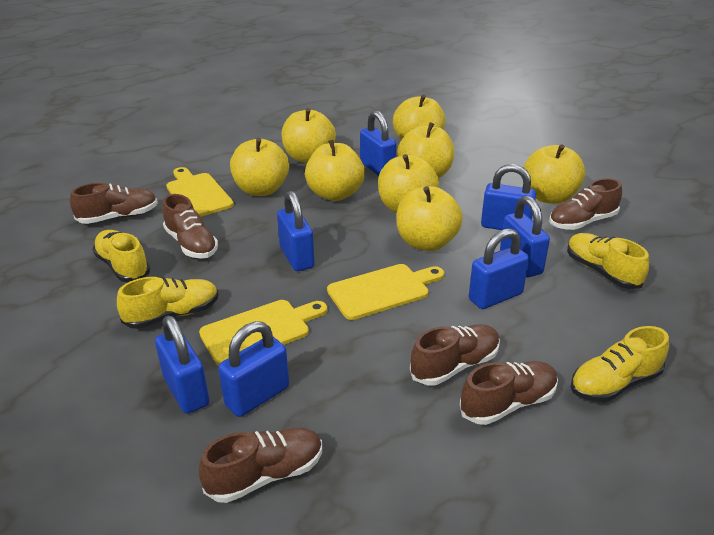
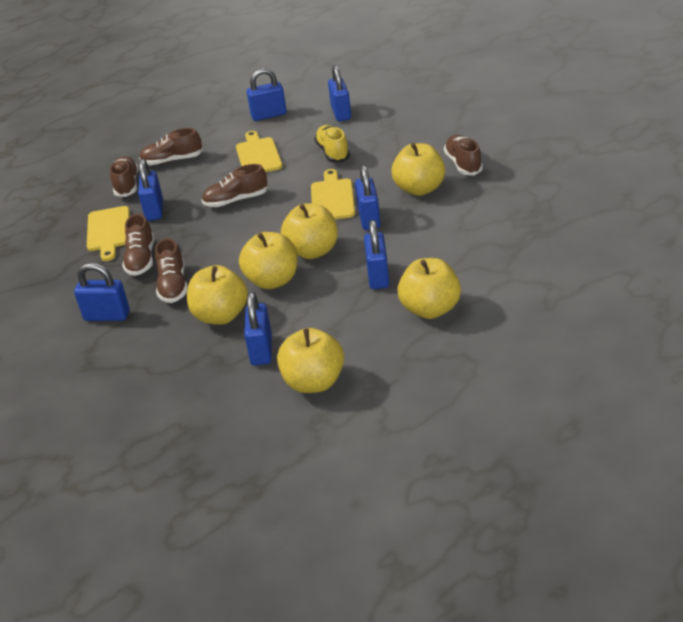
yellow apple: [230,138,289,196] [281,108,336,163] [305,140,365,201] [378,154,439,213] [393,94,445,140] [397,122,454,178] [397,186,463,251] [524,144,585,204] = 8 -> [187,265,248,325] [239,232,297,289] [277,328,344,393] [281,203,338,259] [391,143,445,196] [397,258,461,319] = 6
yellow shoe: [92,230,150,283] [117,277,219,329] [567,233,649,289] [570,326,669,402] = 4 -> [314,125,350,163] = 1

